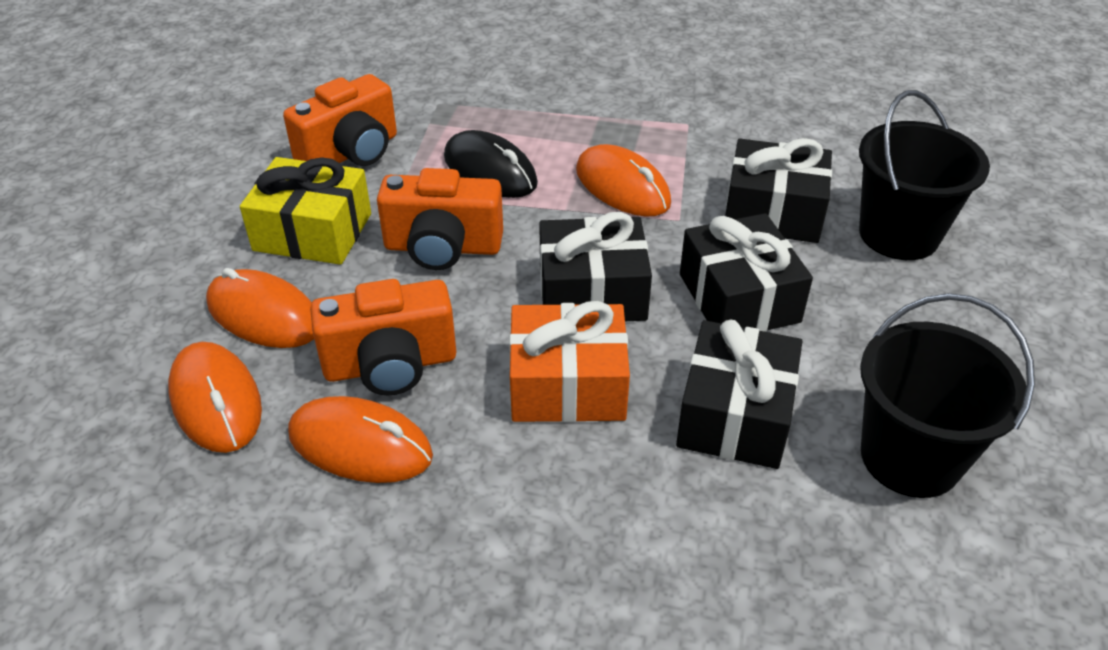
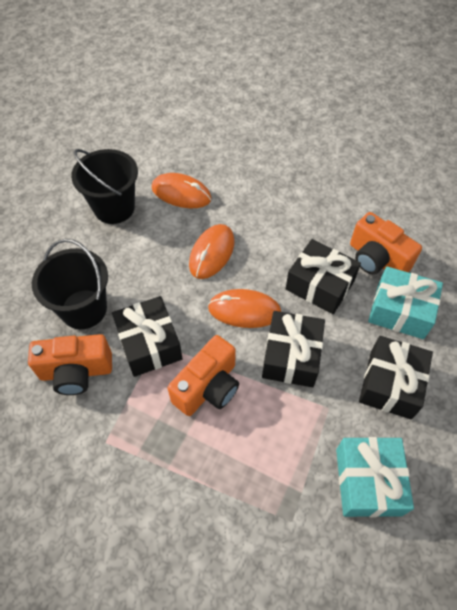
black mouse: [444,130,538,198] = 1 -> none = 0
orange gift: [509,301,630,422] = 1 -> none = 0
orange mouse: [168,342,262,453] [206,268,314,348] [288,396,433,483] [576,144,671,217] = 4 -> [152,173,212,208] [189,224,234,279] [208,289,281,328] = 3
turquoise gift: none = 0 -> [336,437,414,517] [368,266,443,339] = 2
yellow gift: [240,157,371,265] = 1 -> none = 0

